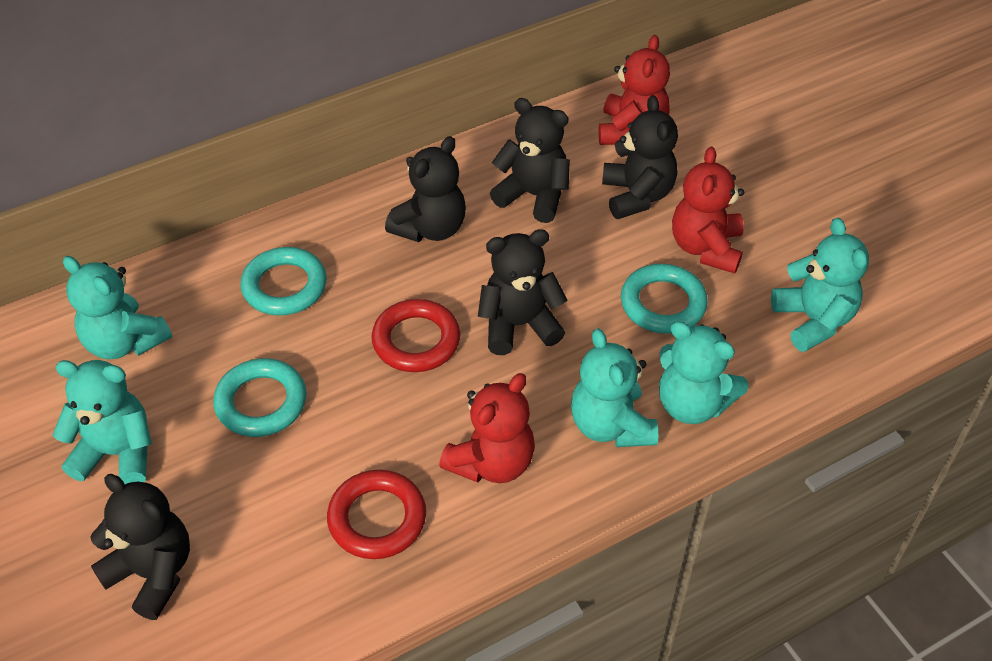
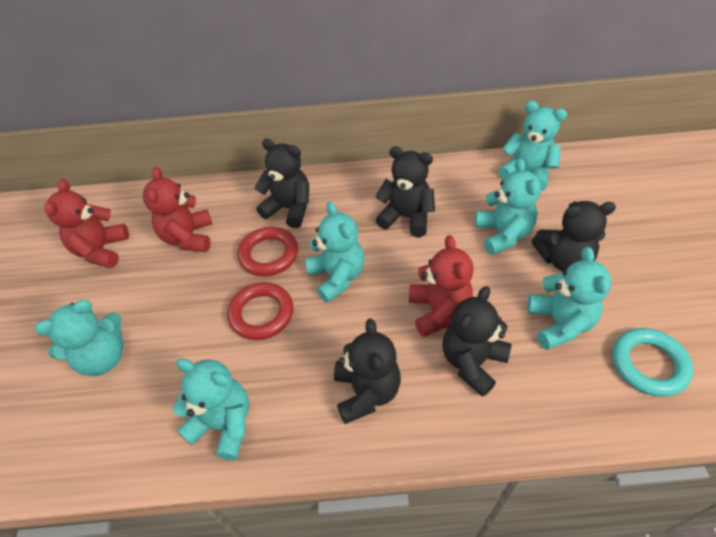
turquoise ring: [213,358,307,437] [240,247,327,316] [621,264,708,334] = 3 -> [612,328,693,397] = 1
turquoise teddy bear: [53,360,152,484] [63,256,172,359] [571,328,658,447] [659,321,749,424] [771,218,869,352] = 5 -> [35,300,124,376] [173,358,249,460] [305,202,364,303] [475,158,541,255] [498,100,567,191] [527,247,611,350] = 6

